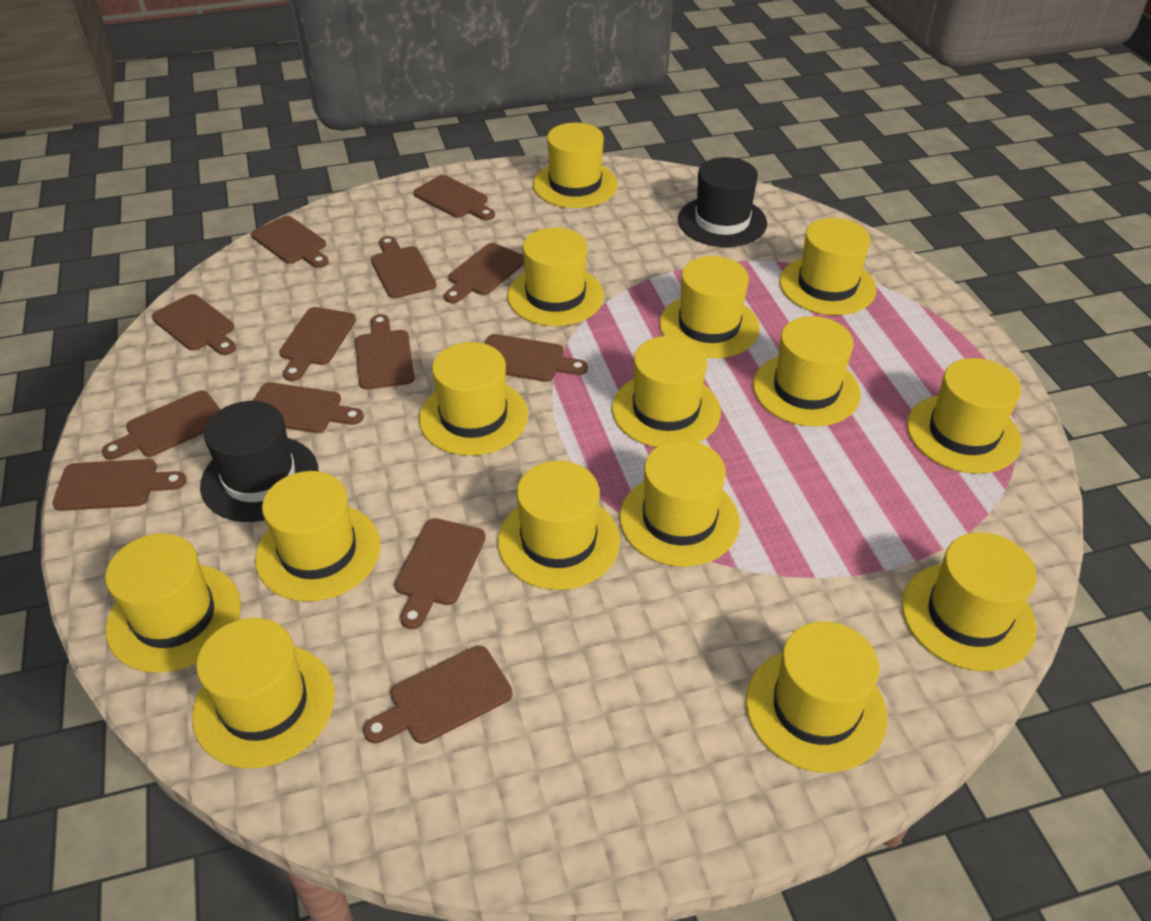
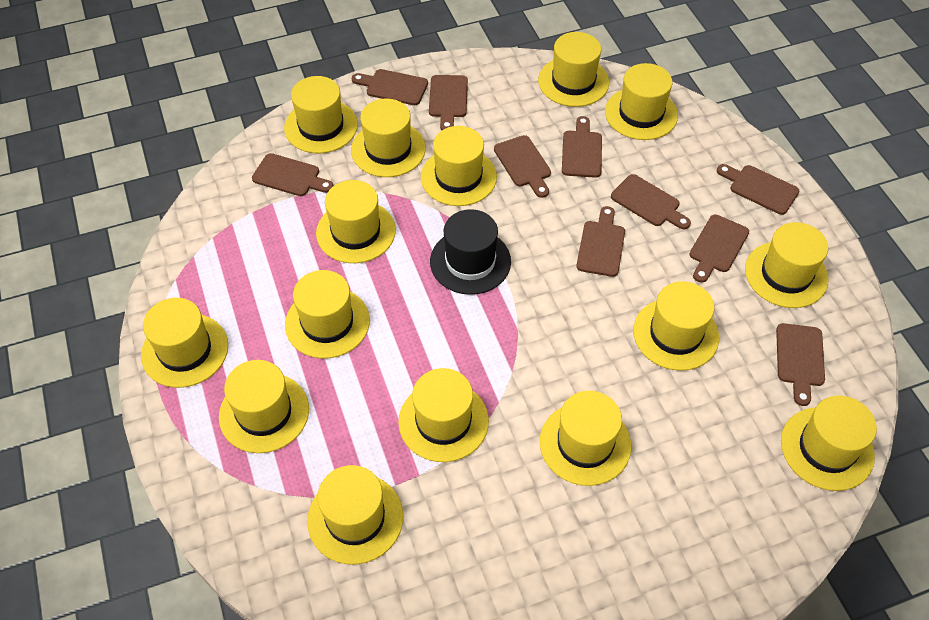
black hat: [200,401,318,522] [678,157,767,247] = 2 -> [430,209,511,295] = 1
brown cutting board: [52,459,186,511] [102,390,221,460] [152,294,236,355] [251,216,329,268] [253,382,364,433] [279,307,356,381] [355,314,415,390] [363,646,512,744] [371,236,436,299] [395,518,486,629] [413,175,495,220] [444,243,524,303] [484,334,588,382] = 13 -> [252,153,333,196] [352,69,428,105] [429,75,468,130] [494,135,551,198] [562,116,602,178] [576,206,625,277] [611,174,691,230] [690,215,749,283] [717,164,799,215] [776,323,825,406] = 10

